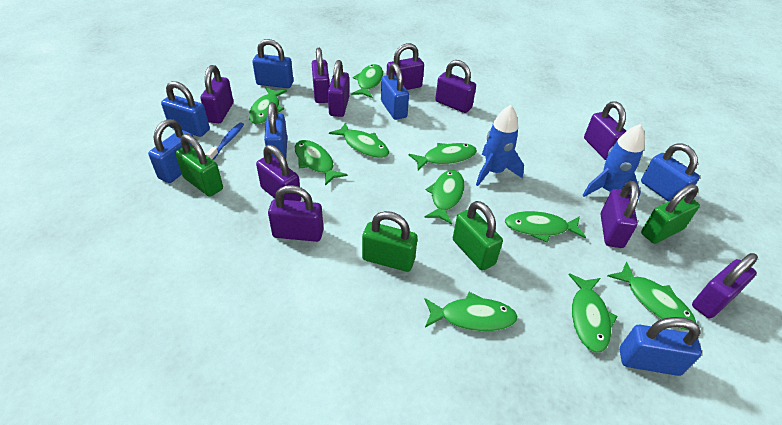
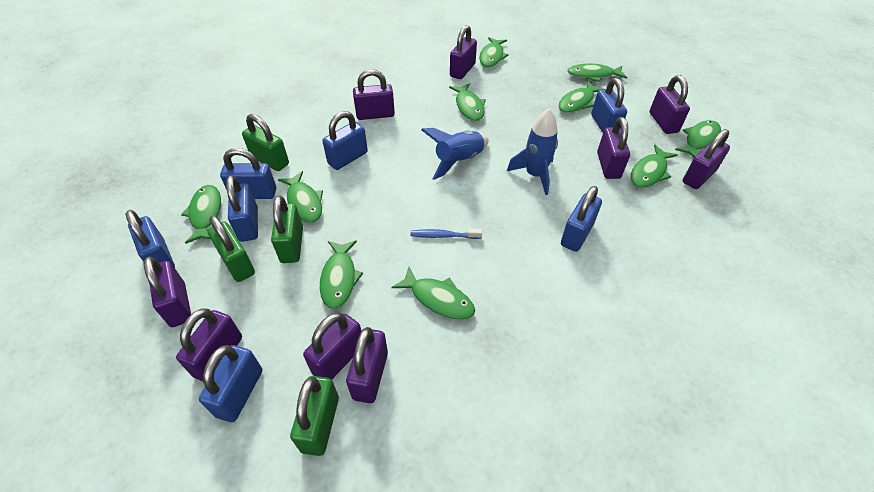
purple padlock: [200,65,233,123] [256,145,301,201] [268,185,324,242] [312,48,330,103] [328,60,349,117] [386,43,424,90] [435,60,476,113] [584,101,626,160] [601,181,639,248] [692,253,758,319] = 10 -> [144,256,191,327] [176,309,242,381] [303,313,361,379] [346,327,388,403] [353,69,395,120] [450,25,477,79] [597,117,630,179] [649,75,690,134] [683,129,730,189] = 9

